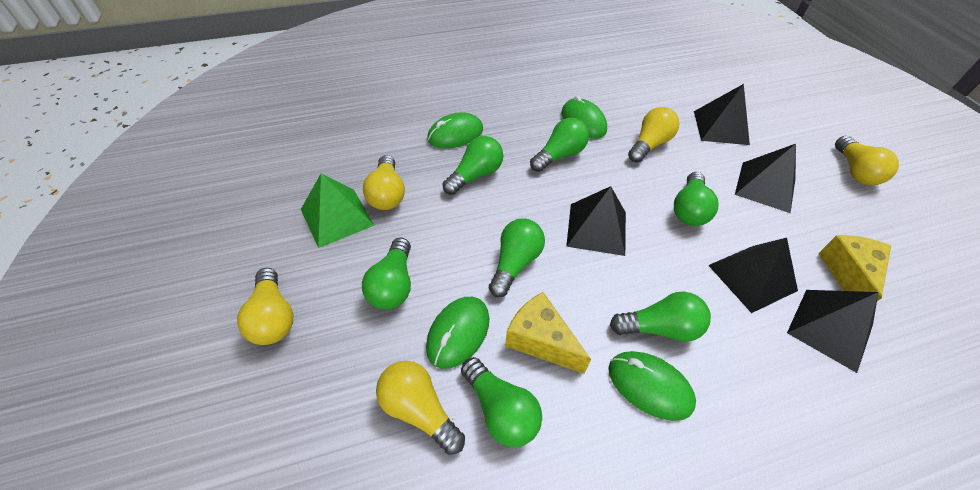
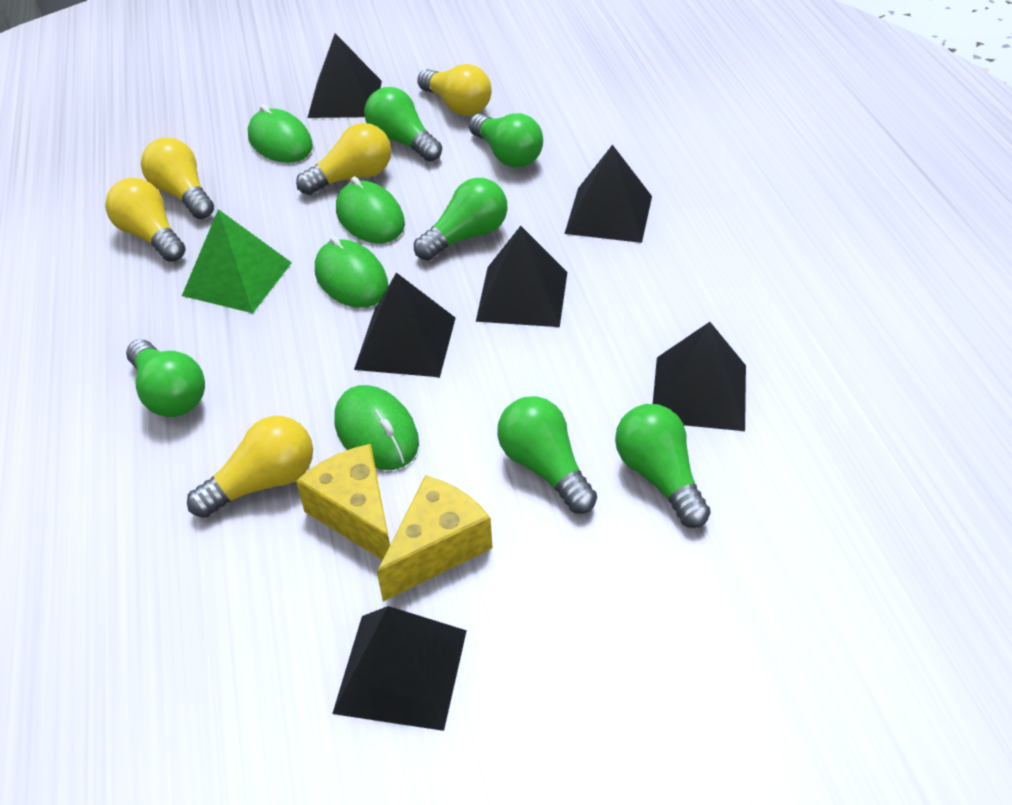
black pyramid: [566,186,626,256] [694,84,750,145] [708,238,798,313] [735,144,796,213] [787,290,878,373] = 5 -> [308,33,382,118] [332,606,467,731] [354,273,456,377] [476,226,567,327] [565,145,652,243] [653,322,746,431] = 6
green light bulb: [362,238,411,310] [442,136,503,195] [461,357,542,447] [489,218,545,297] [530,118,589,172] [610,292,711,342] [674,172,719,226] = 7 -> [126,339,205,417] [364,87,442,162] [414,178,507,261] [469,113,543,168] [497,396,597,514] [615,404,711,528] = 6

